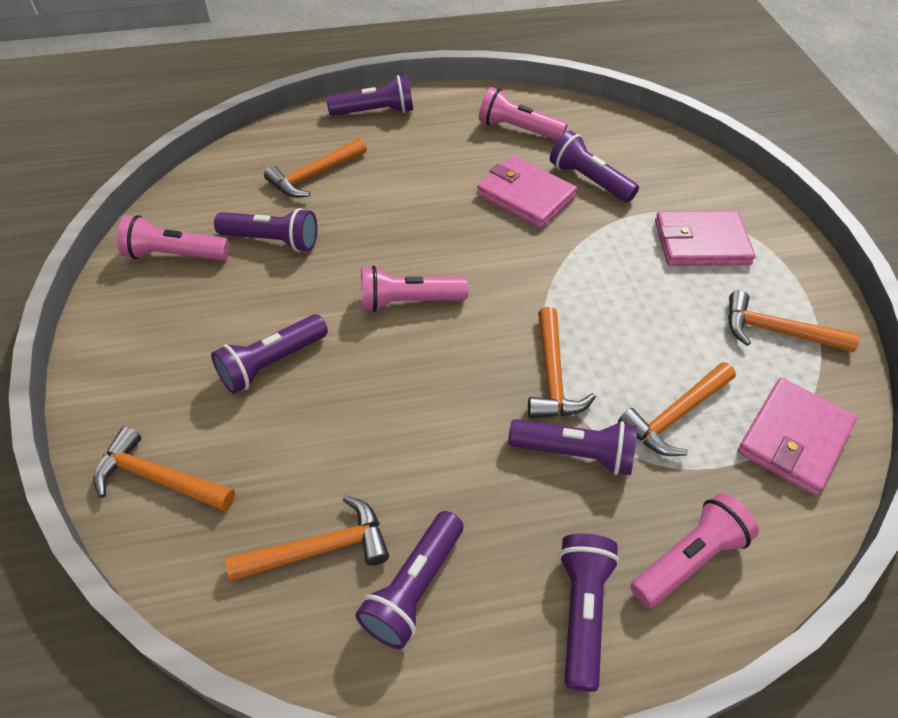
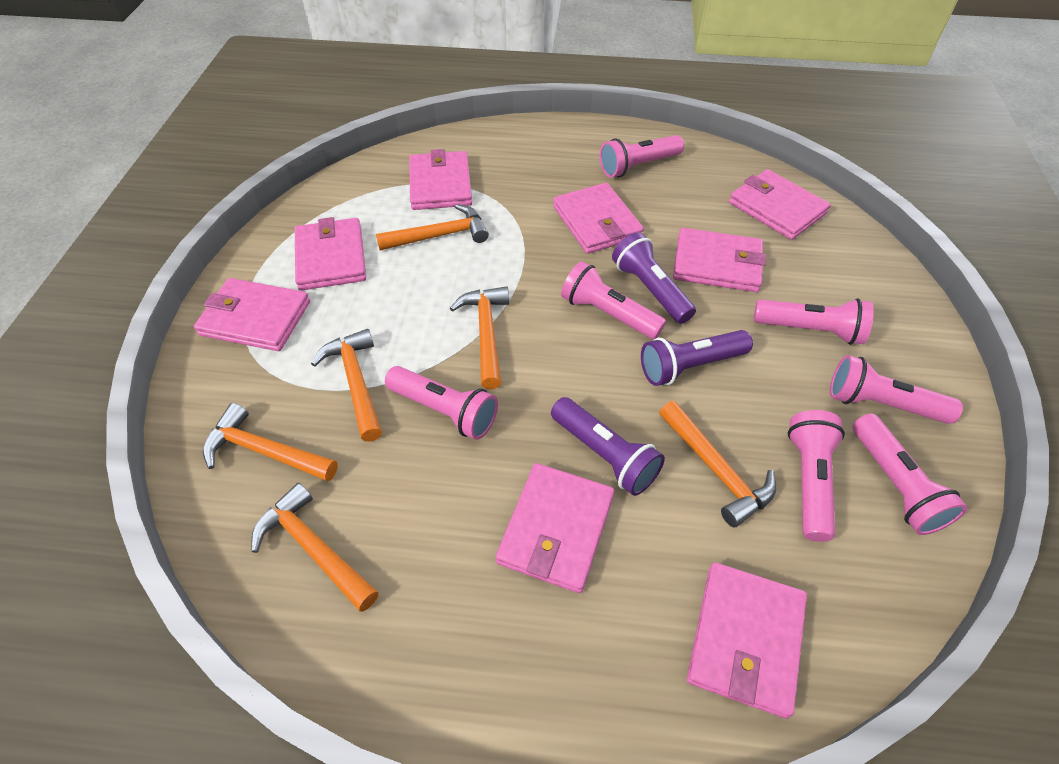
pink flashlight: [117,215,229,260] [361,266,468,312] [479,87,568,141] [630,493,759,608] = 4 -> [385,366,498,440] [561,261,666,339] [600,135,684,178] [754,298,874,345] [788,410,845,542] [830,355,963,424] [853,414,968,535] = 7
pink wallet: [477,156,577,228] [655,211,756,266] [737,378,857,495] = 3 -> [194,278,310,351] [295,217,366,291] [409,149,472,210] [496,463,615,593] [553,183,644,254] [673,228,766,292] [687,562,807,719] [729,169,831,240] = 8
purple flashlight: [211,314,328,394] [214,208,318,252] [326,75,413,116] [355,511,463,649] [508,419,637,475] [550,131,639,203] [559,533,620,692] = 7 -> [551,397,665,496] [612,232,696,324] [641,330,753,386] = 3

